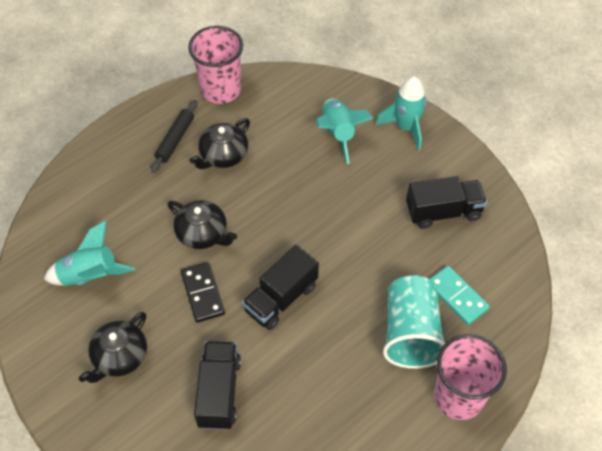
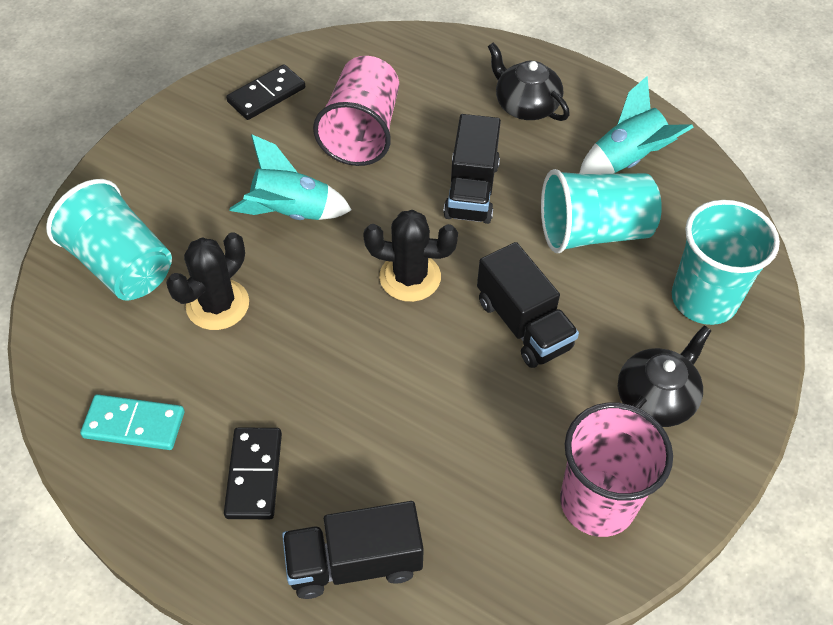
black cactus: none = 0 -> [166,232,249,330] [363,210,458,302] = 2
black domino: [181,262,225,323] = 1 -> [224,427,282,519] [226,64,305,120] = 2
black rolling pin: [151,100,197,173] = 1 -> none = 0
black teapot: [79,312,147,383] [168,200,237,249] [190,118,250,169] = 3 -> [488,42,570,121] [618,325,712,427] = 2
turquoise cup: [383,275,445,369] = 1 -> [46,179,172,301] [541,169,662,253] [672,200,780,325] = 3
turquoise rocket: [44,221,135,286] [316,99,373,164] [375,76,426,151] = 3 -> [229,135,352,220] [579,76,694,174] = 2

